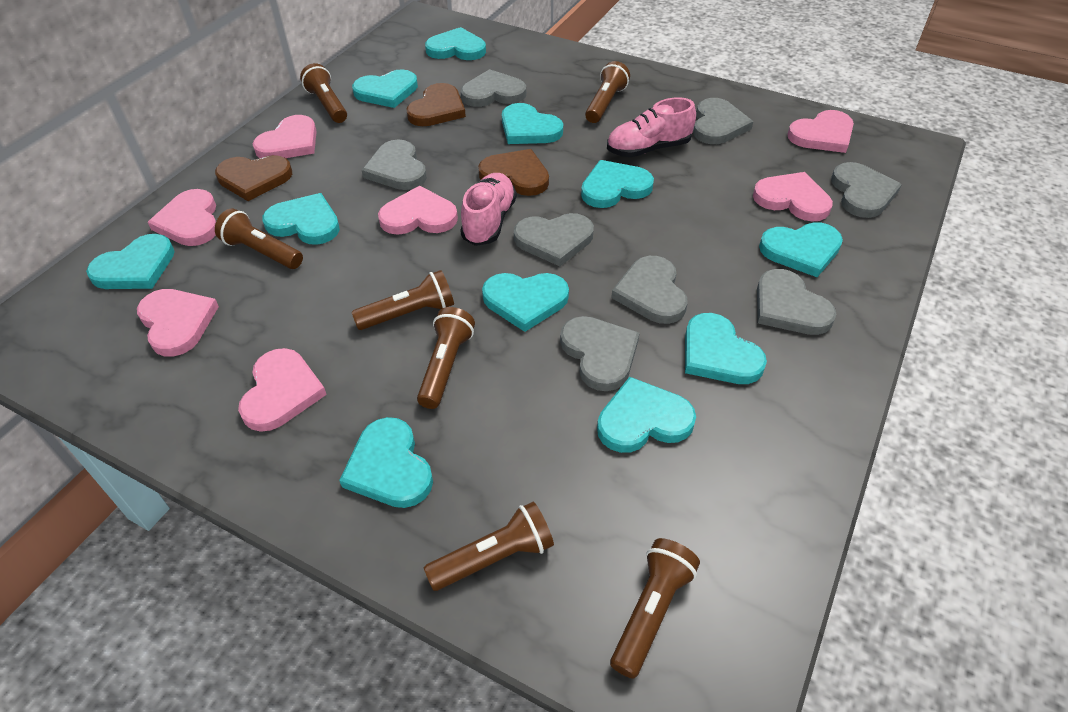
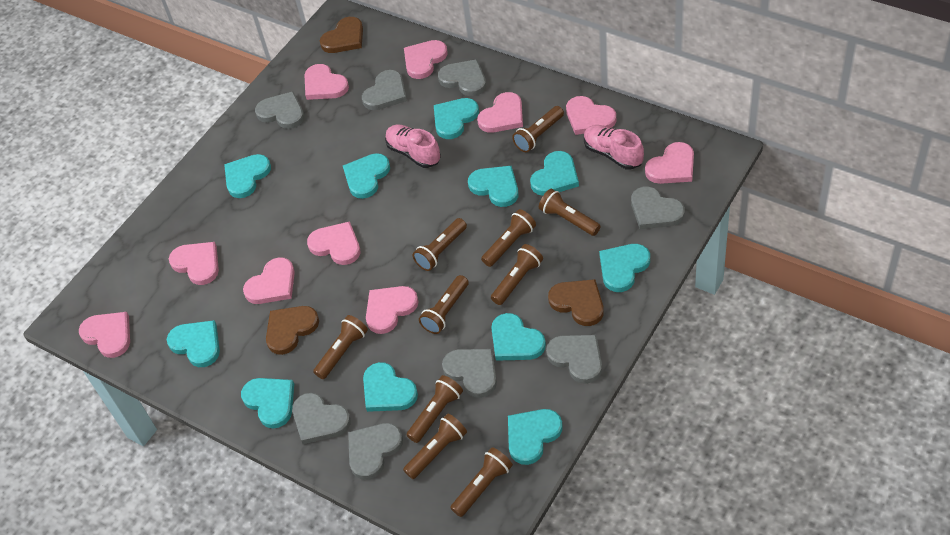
brown flashlight: [215,208,303,269] [300,63,347,123] [352,270,454,330] [417,307,475,409] [424,502,554,591] [585,61,630,123] [610,538,700,679] = 7 -> [313,315,368,379] [403,414,467,479] [407,375,463,443] [413,218,467,271] [419,275,469,334] [450,447,513,517] [481,209,536,267] [491,244,543,305] [512,106,564,152] [539,189,601,236] = 10
pink heart: [137,289,219,357] [147,189,216,246] [238,348,327,432] [253,115,317,158] [378,186,458,235] [753,172,833,222] [787,110,854,153] = 7 -> [79,312,130,358] [169,242,219,285] [243,257,295,304] [305,64,349,100] [307,221,360,265] [366,286,418,334] [404,40,447,79] [477,92,523,133] [566,96,616,135] [645,142,694,184] = 10

